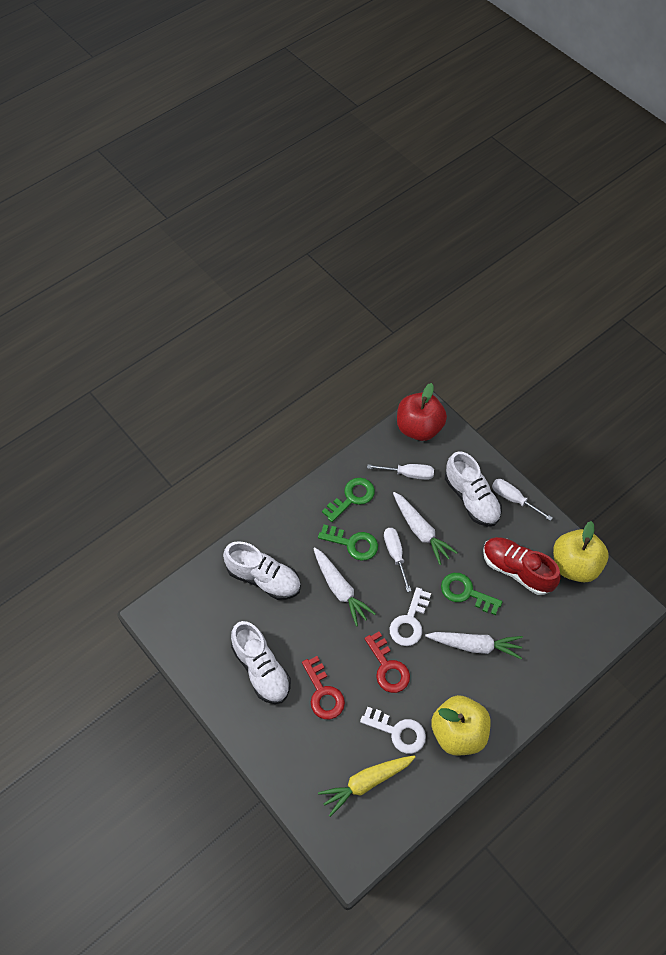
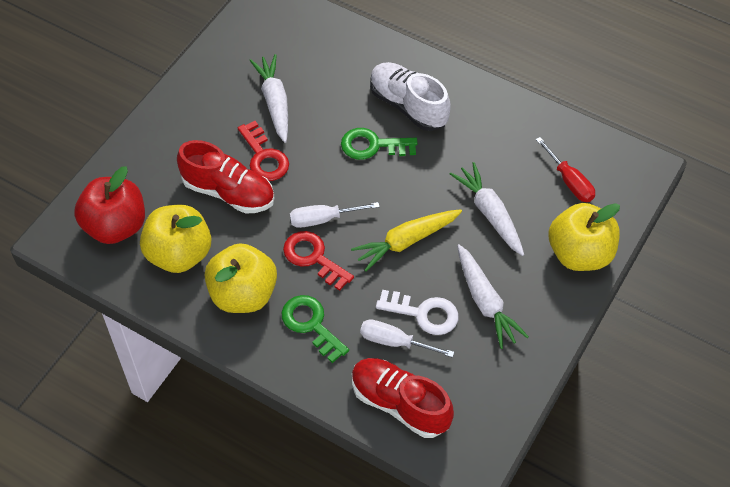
green key: [318,524,378,561] [322,478,375,522] [441,573,503,615] = 3 -> [282,295,349,363] [341,128,418,160] = 2
red screwdriver: none = 0 -> [536,137,595,202] = 1
red shoe: [483,537,561,595] = 1 -> [177,140,274,214] [352,358,454,438] = 2
white key: [360,707,426,754] [390,587,431,646] = 2 -> [376,290,458,335] = 1
white screwdriver: [367,464,434,480] [384,528,411,592] [492,479,553,521] = 3 -> [290,202,380,228] [360,319,454,358] = 2
white shoe: [223,541,301,600] [231,621,291,704] [445,451,502,527] = 3 -> [370,62,451,131] = 1
yellow apple: [431,695,491,756] [553,521,609,582] = 2 -> [140,205,211,273] [205,243,277,313] [549,203,620,271] = 3

